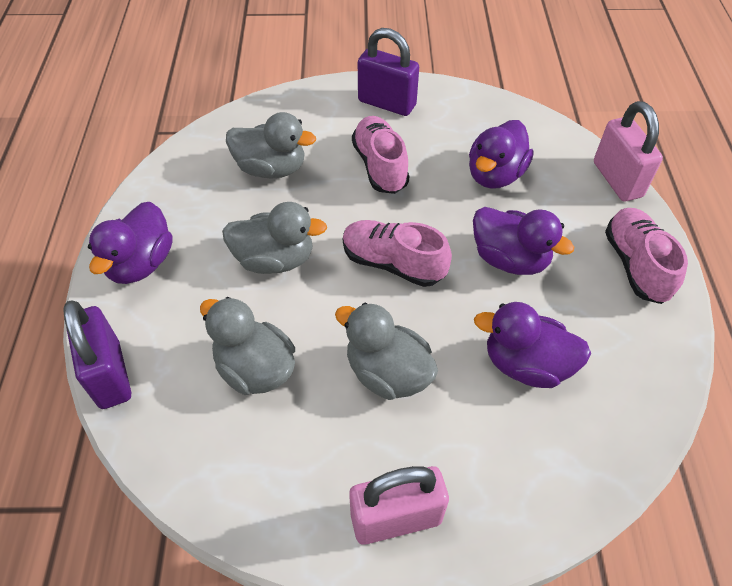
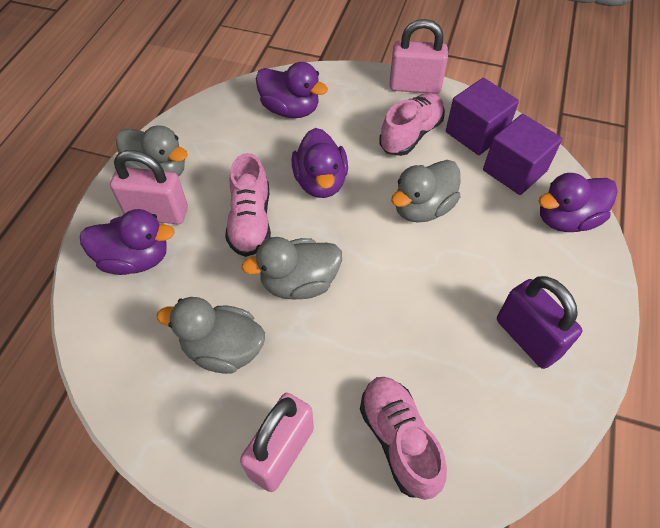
pink padlock: [349,466,449,545] [594,101,663,201] = 2 -> [110,150,188,224] [240,393,314,492] [389,19,448,94] = 3
purple cube: none = 0 -> [446,78,519,155] [483,114,563,195] = 2
purple padlock: [63,300,131,409] [358,28,419,116] = 2 -> [497,276,583,369] = 1

